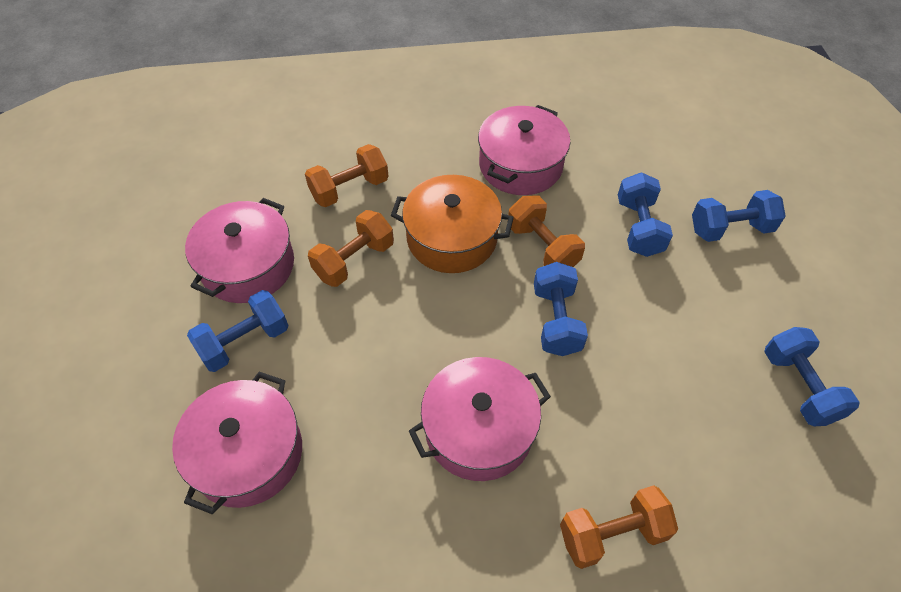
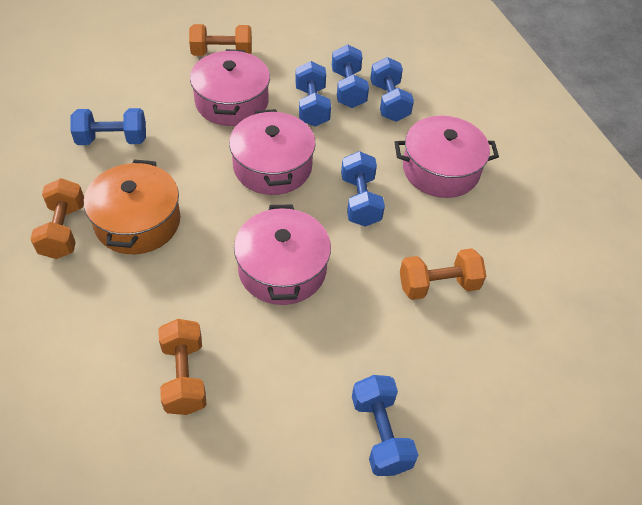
blue dumbbell: [187,290,289,372] [534,262,588,356] [618,172,673,257] [692,190,786,242] [764,327,860,426] = 5 -> [70,108,146,145] [295,61,331,127] [332,44,369,108] [341,151,385,227] [352,375,418,476] [370,57,414,122] = 6

